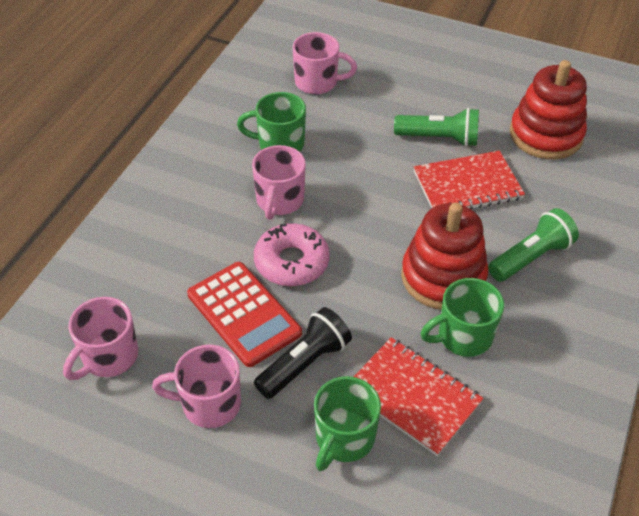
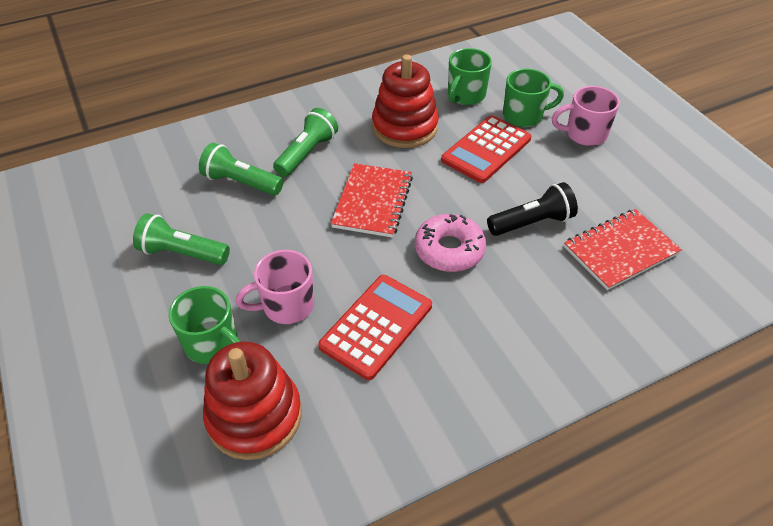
green flashlight: [394,108,479,147] [488,208,579,282] = 2 -> [133,213,230,265] [199,143,283,196] [273,108,338,177] = 3
pink mug: [63,297,138,380] [152,345,241,428] [252,145,306,220] [293,32,357,94] = 4 -> [236,250,314,324] [552,86,620,146] = 2
red calculator: [187,262,302,367] = 1 -> [318,275,432,380] [441,115,531,183] = 2

